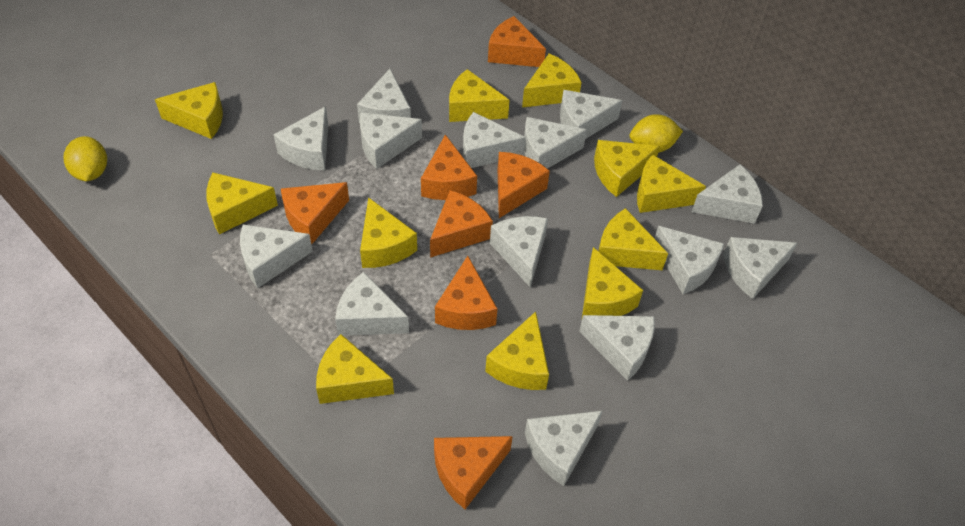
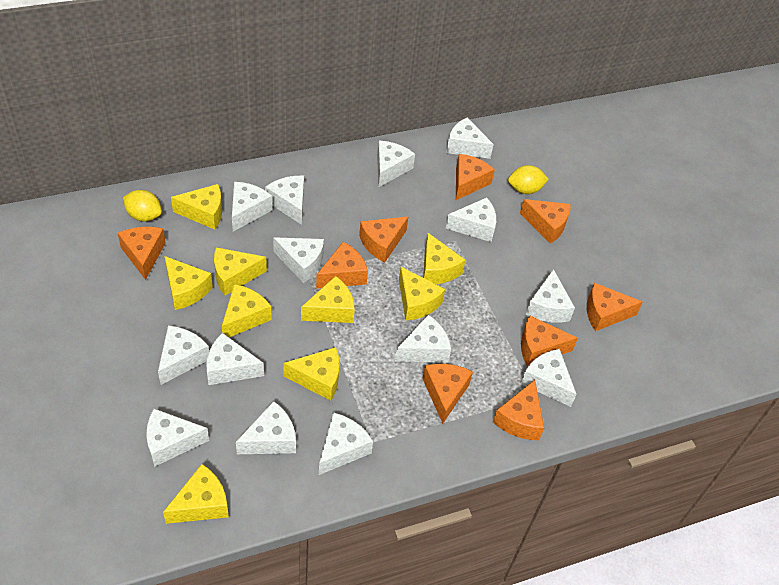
orange cheese: [281,182,349,244] [421,134,477,200] [430,190,493,258] [434,436,513,509] [435,256,498,330] [488,16,546,67] [498,152,550,218] = 7 -> [118,227,166,280] [316,242,368,288] [359,217,408,262] [422,364,473,424] [456,154,495,200] [493,380,544,440] [520,199,571,243] [521,315,578,366] [587,282,643,331] = 9
yellow cheese: [155,82,223,139] [206,173,278,234] [316,334,394,404] [360,197,417,268] [449,69,510,122] [485,312,549,390] [522,54,582,108] [582,247,643,318] [594,140,660,197] [598,208,668,270] [637,154,706,213] = 11 -> [163,464,229,524] [164,256,213,310] [171,184,222,230] [214,247,267,295] [222,284,272,337] [283,347,340,401] [301,276,355,323] [399,267,445,321] [423,233,465,284] = 9

